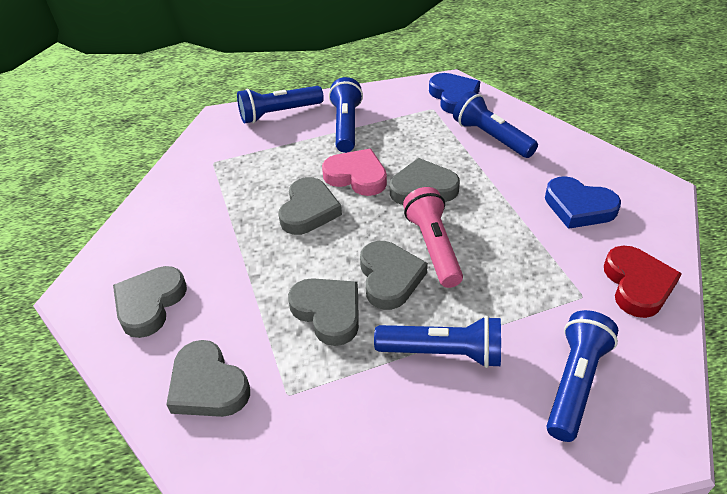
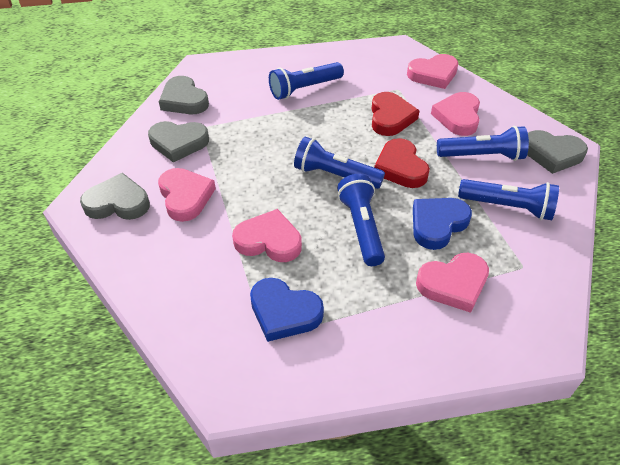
grey heart: [113,266,187,338] [166,340,250,417] [278,177,342,235] [288,278,359,346] [360,241,428,310] [390,158,460,205] = 6 -> [80,173,150,220] [148,121,209,162] [159,76,209,114] [527,130,588,174] = 4
pink flashlight: [403,187,463,288] = 1 -> none = 0
pink heart: [322,149,387,196] = 1 -> [158,168,216,222] [232,209,302,262] [407,54,459,89] [416,253,489,313] [431,92,480,136] = 5
red heart: [604,246,682,318] = 1 -> [372,92,420,136] [374,138,430,188] = 2

